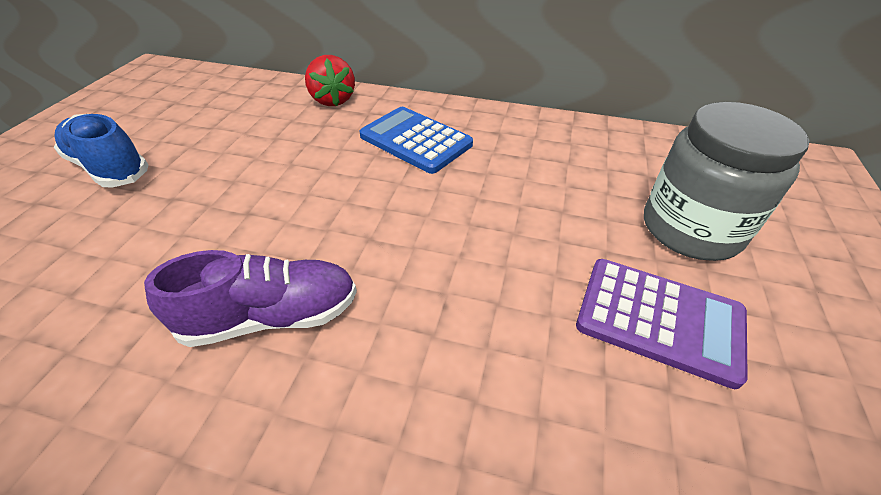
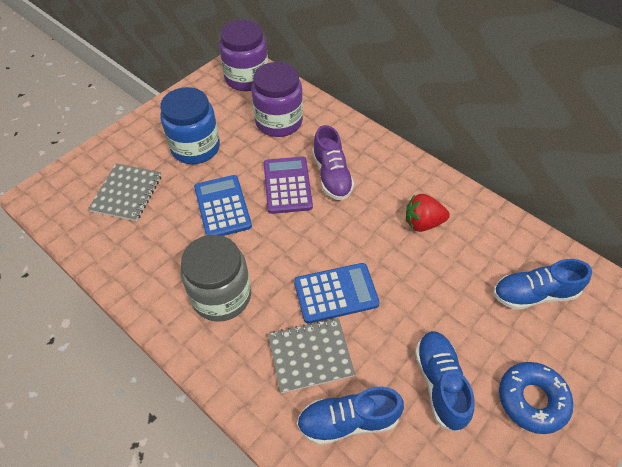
blue calculator: [360,107,473,174] = 1 -> [194,175,252,236] [294,263,380,323] = 2
blue donut: none = 0 -> [499,362,573,434] = 1
blue jar: none = 0 -> [160,87,220,164] = 1
blue shoe: [54,114,149,188] = 1 -> [297,387,404,445] [415,331,474,432] [493,259,592,310] = 3
grey notebook: none = 0 -> [88,163,162,222] [268,318,355,393] = 2
purple jar: none = 0 -> [219,20,268,91] [251,62,303,137] = 2

